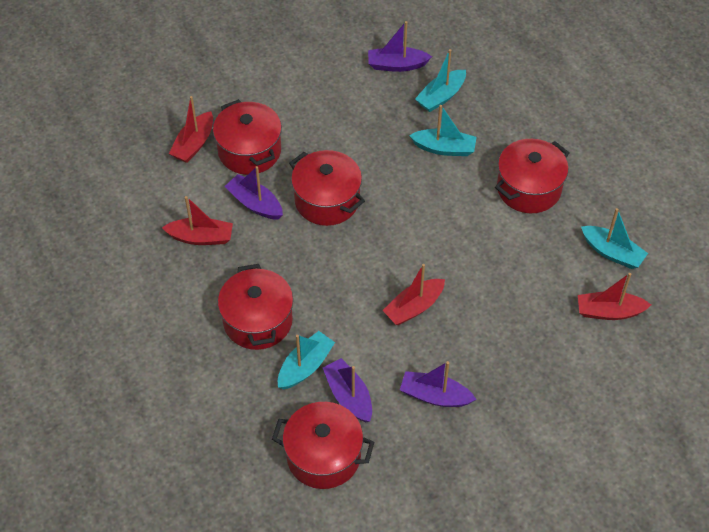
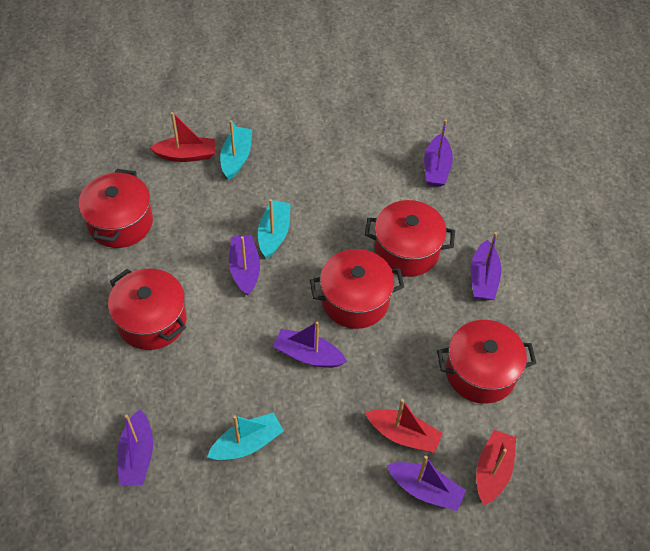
purple boat: [225,166,283,220] [323,358,372,422] [368,21,432,72] [400,361,477,407] = 4 -> [117,409,153,485] [229,235,260,296] [273,321,347,368] [387,456,466,511] [424,120,453,187] [471,232,501,300] = 6
red boat: [162,196,233,245] [169,96,213,163] [382,264,445,325] [578,273,651,320] = 4 -> [150,112,215,162] [366,399,443,453] [476,430,516,505] = 3
turquoise boat: [278,331,335,389] [409,105,477,156] [415,49,466,112] [581,208,648,269] = 4 -> [207,412,284,460] [220,120,253,180] [258,199,291,259] = 3

